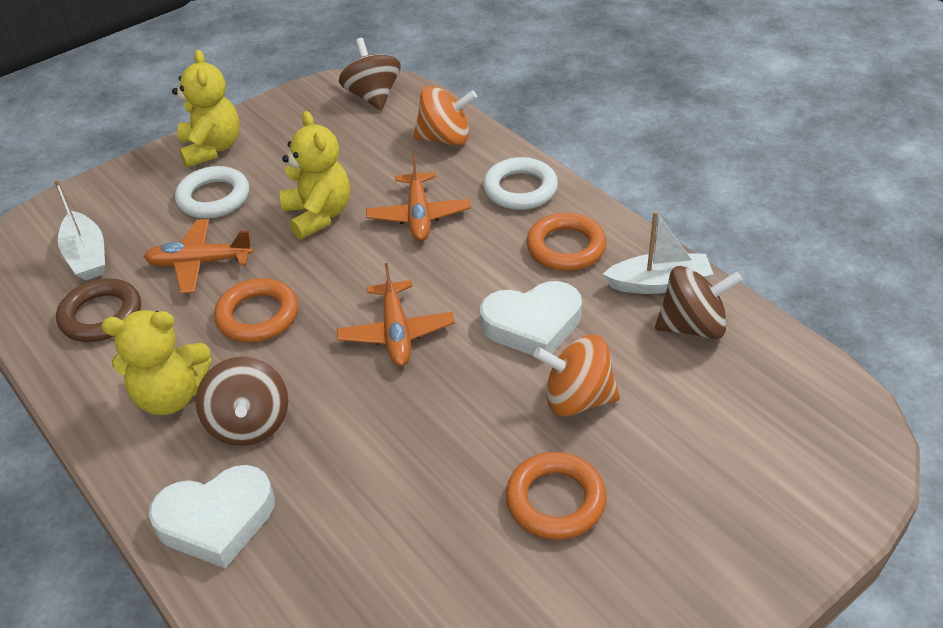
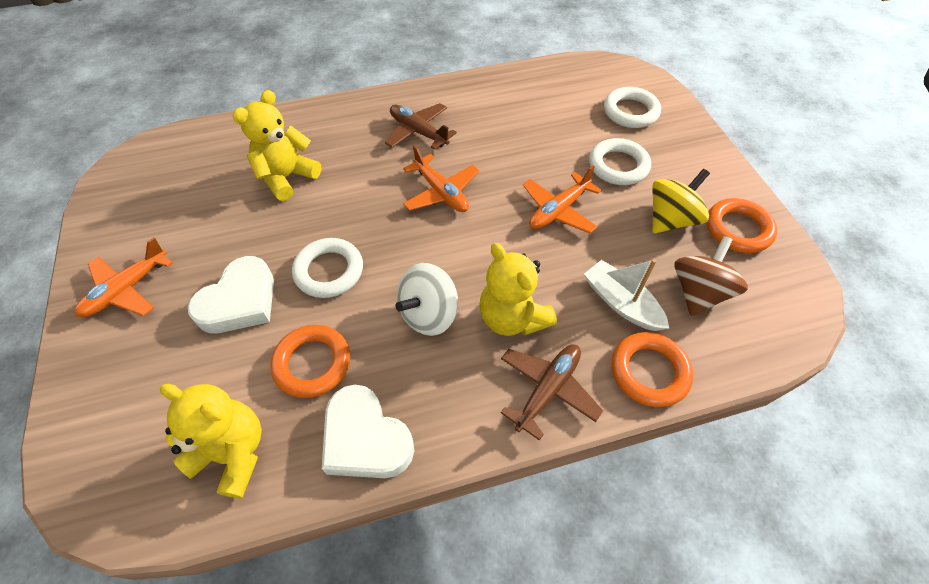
brown plane: none = 0 -> [385,103,457,150] [501,344,603,441] = 2
brown ring: [56,278,141,342] = 1 -> none = 0
brown spinning top: [196,357,288,446] [339,38,401,110] [655,266,742,339] = 3 -> [674,236,748,316] = 1
orange spinning top: [413,86,477,146] [534,335,620,416] = 2 -> none = 0
white boat: [54,179,105,281] [603,211,714,294] = 2 -> [584,259,669,331] = 1
white ring: [175,166,249,218] [483,157,558,210] = 2 -> [292,238,363,298] [589,138,651,185] [604,87,661,128] = 3
white spinning top: none = 0 -> [395,263,458,336] = 1
yellow spinning top: none = 0 -> [652,169,710,233] = 1

